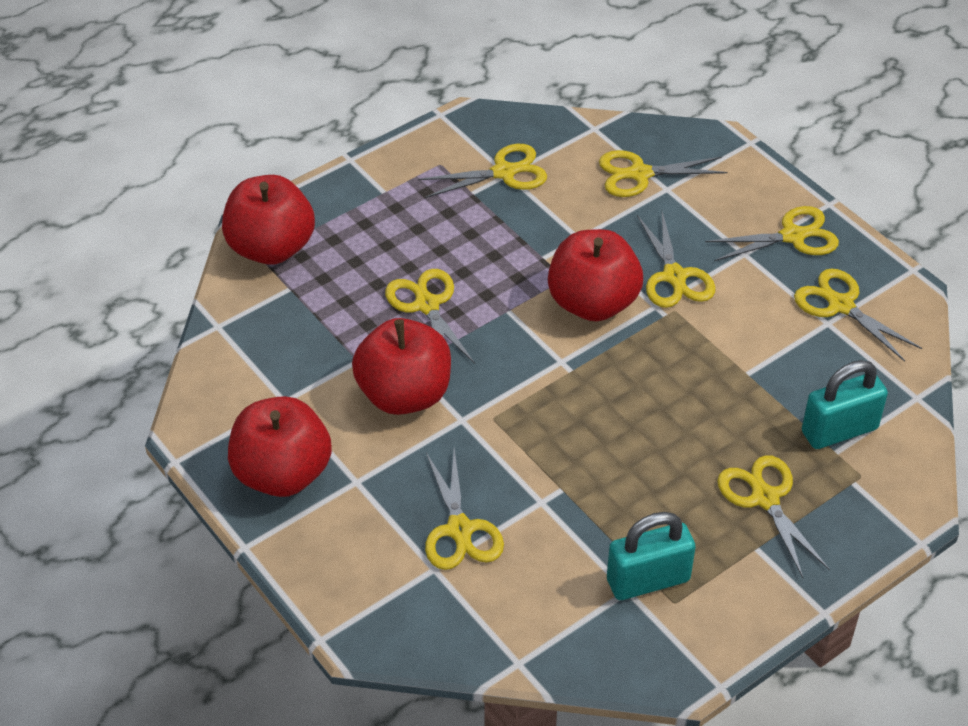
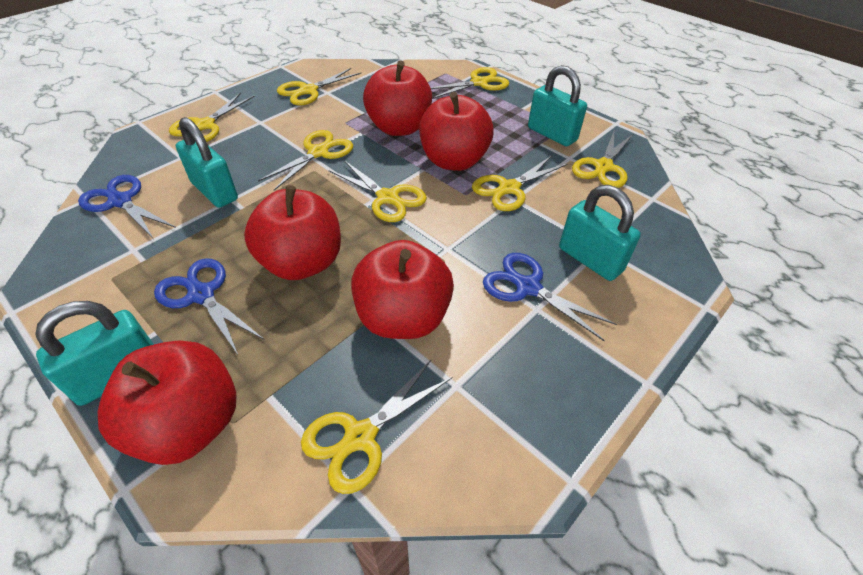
blue scissors: none = 0 -> [78,175,176,238] [154,258,264,354] [483,253,617,341] = 3
red apple: [222,175,315,265] [228,396,332,497] [352,318,451,415] [548,229,643,322] = 4 -> [98,340,236,465] [244,185,341,280] [351,240,454,339] [363,60,432,136] [419,92,494,171] = 5
turquoise padlock: [607,512,696,600] [802,360,888,449] = 2 -> [35,301,154,406] [176,117,238,208] [528,65,587,147] [559,185,641,281] = 4

